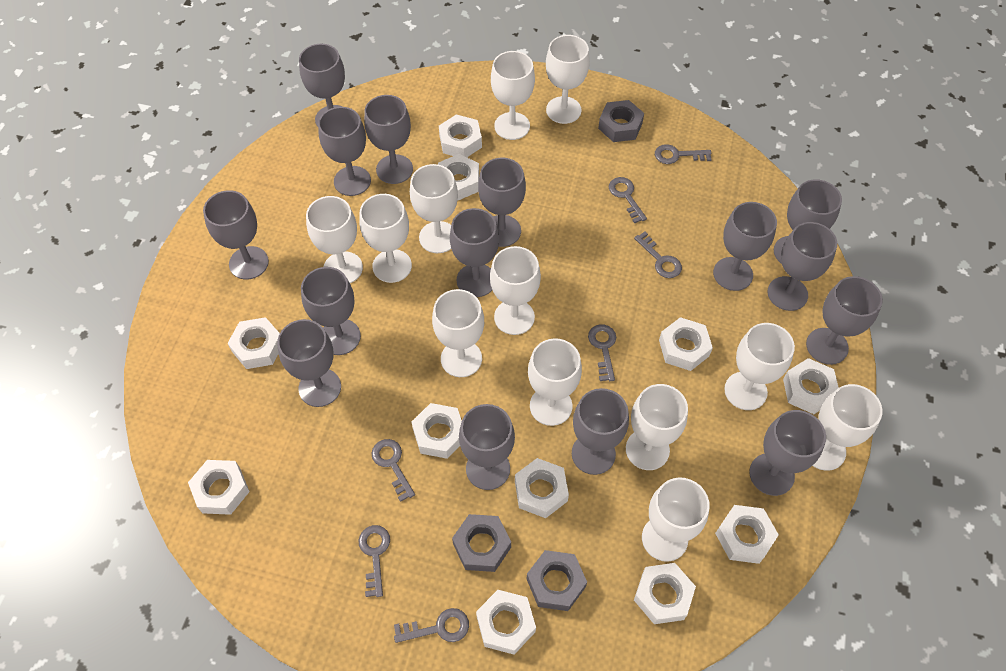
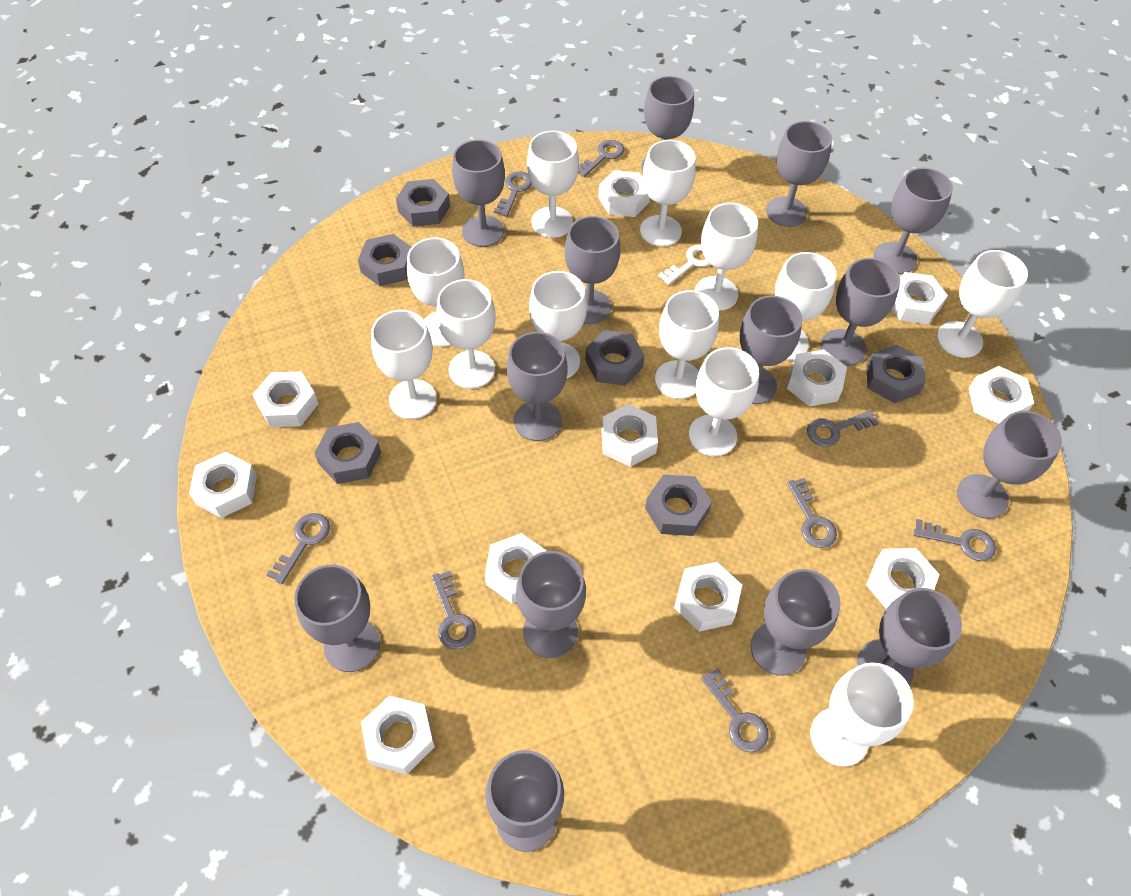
grey goblet: [203,190,269,279] [277,319,341,407] [299,44,345,127] [301,267,361,355] [318,107,371,196] [364,95,413,184] [450,208,499,297] [459,404,515,490] [478,158,526,247] [572,388,629,475] [713,202,777,291] [749,410,826,496] [768,222,837,311] [774,179,842,264] [806,276,883,365] = 15 -> [294,565,380,672] [452,140,505,247] [485,750,564,852] [507,332,567,441] [516,551,586,658] [565,216,620,324] [641,76,694,171] [740,295,802,404] [751,569,841,676] [766,121,832,227] [821,258,900,366] [857,588,962,685] [874,168,953,274] [957,411,1062,519] = 14
grey key: [358,525,390,597] [371,439,415,502] [394,608,469,643] [588,324,616,381] [609,177,647,224] [634,231,682,278] [655,144,712,164] = 7 -> [267,513,330,584] [431,571,476,650] [494,171,532,217] [578,140,624,177] [701,668,769,752] [787,478,837,548] [807,410,879,447] [914,519,996,561] = 8
grey nut: [452,514,511,572] [527,550,587,611] [598,100,644,142] = 3 -> [315,422,381,484] [358,234,411,286] [396,179,450,227] [585,330,645,386] [645,474,712,536] [866,344,926,403] = 6
white key: none = 0 -> [658,244,710,285] = 1

